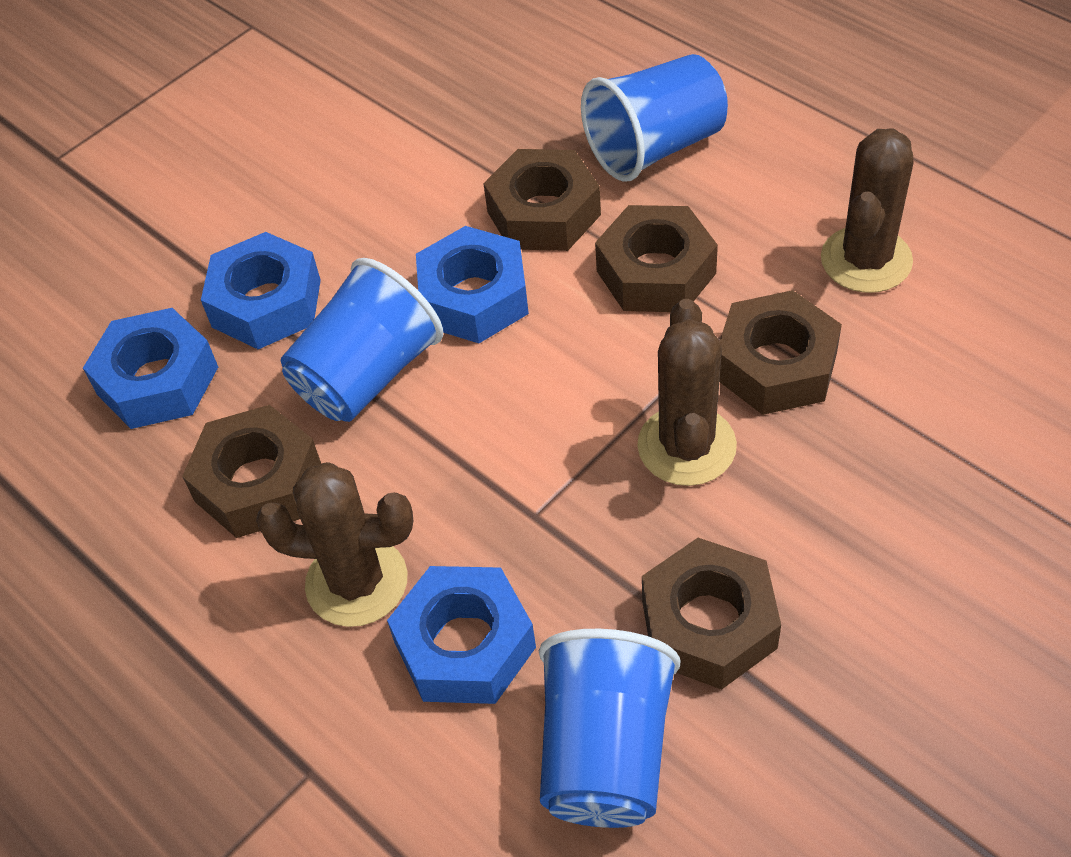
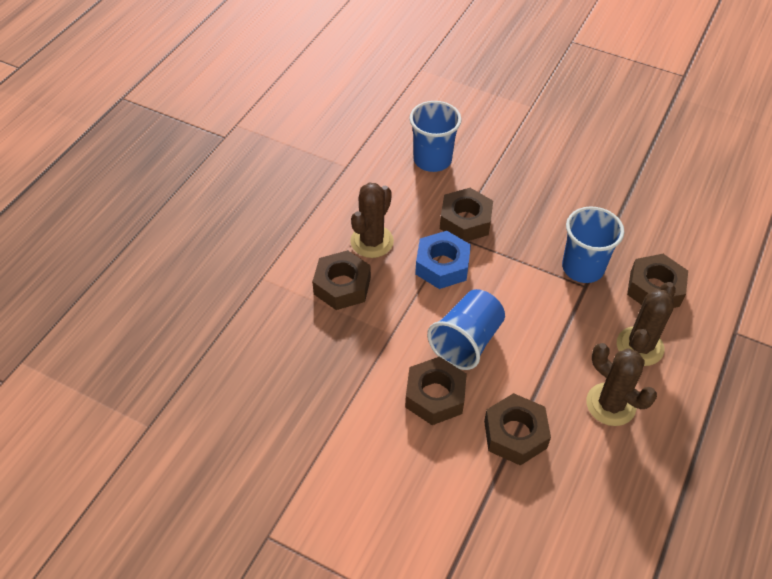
blue nut: [83,308,218,429] [201,232,321,349] [387,566,536,704] [416,226,529,343] = 4 -> [415,231,471,289] = 1

